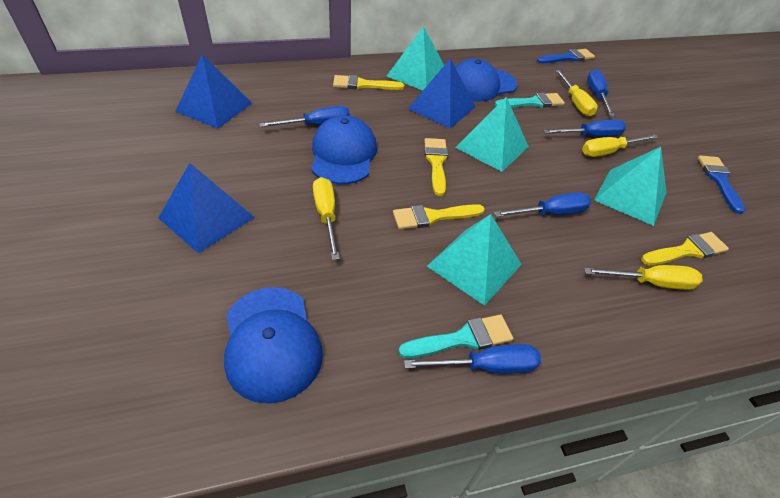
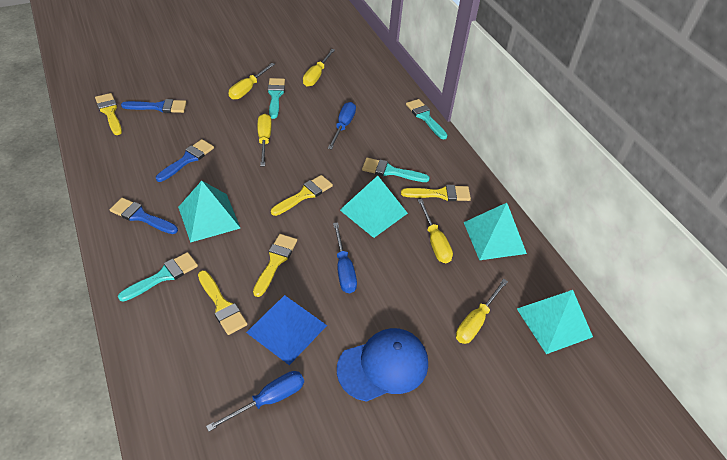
blue brush: [537,49,595,63] [698,155,745,214] = 2 -> [110,198,178,234] [121,99,187,113] [156,139,214,182] = 3
blue cap: [224,287,323,404] [311,115,377,184] [455,58,517,101] = 3 -> [337,328,428,402] = 1
blue pyramid: [158,163,255,253] [175,55,252,129] [408,58,475,129] = 3 -> [246,295,327,365] = 1
blue screwdriver: [260,106,350,127] [404,344,541,374] [494,192,591,217] [544,120,626,137] [587,69,615,116] = 5 -> [206,371,304,432] [328,102,356,150] [333,223,357,293] = 3
turquoise brush: [399,315,514,358] [495,93,565,108] = 2 -> [118,252,198,302] [268,78,285,119] [362,158,430,182] [406,99,448,139] = 4
yellow brush: [333,75,404,90] [393,204,485,230] [424,138,448,196] [641,232,729,265] = 4 -> [95,93,122,135] [198,271,248,335] [253,234,297,297] [271,175,333,216] [401,185,471,201] = 5
yellow screwdriver: [313,177,340,260] [555,70,598,116] [582,134,658,157] [584,265,703,290] = 4 -> [229,63,275,100] [258,114,272,166] [303,49,335,87] [418,199,453,263] [456,279,508,344] = 5

